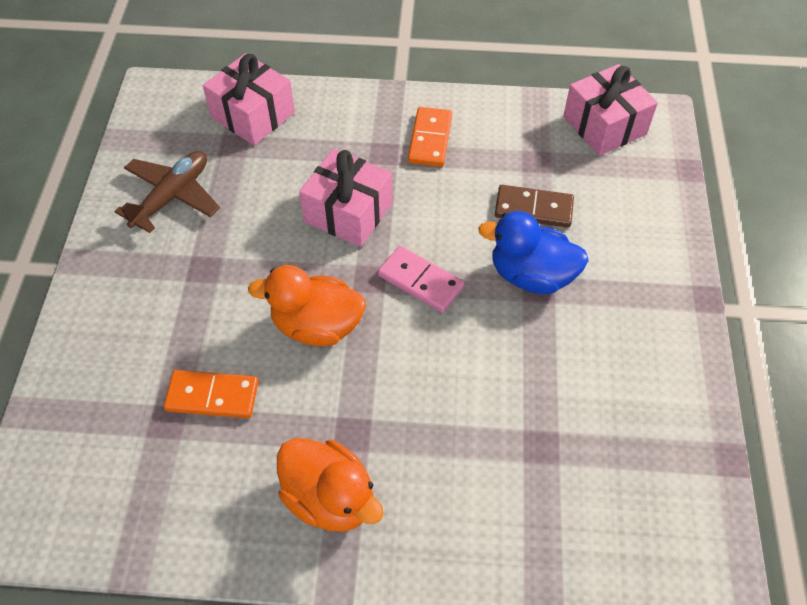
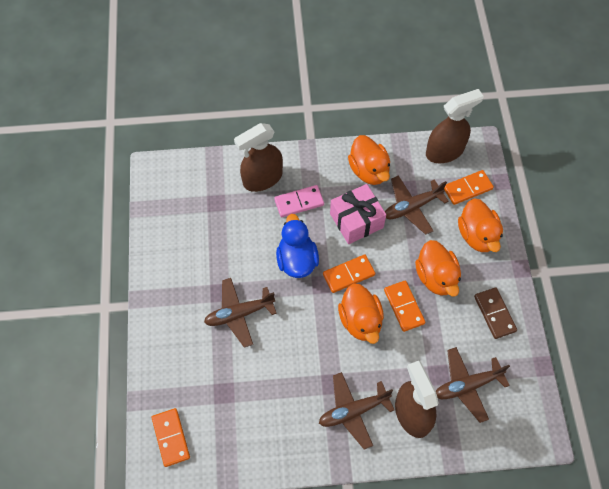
brown plane: [114,151,220,233] = 1 -> [204,278,277,348] [319,372,394,449] [385,175,449,235] [436,347,510,423] = 4
brown spray bottle: none = 0 -> [234,123,283,192] [395,361,439,438] [426,89,484,163] = 3
orange domino: [164,370,259,418] [408,107,452,167] = 2 -> [152,408,190,467] [323,254,375,293] [384,281,425,332] [444,170,494,205] = 4
orange duck: [248,265,366,346] [277,438,384,532] = 2 -> [338,283,384,344] [348,135,390,185] [415,240,461,296] [458,198,503,252] = 4
pink gift: [203,53,295,145] [299,148,392,247] [563,64,658,156] = 3 -> [330,184,386,244] = 1

